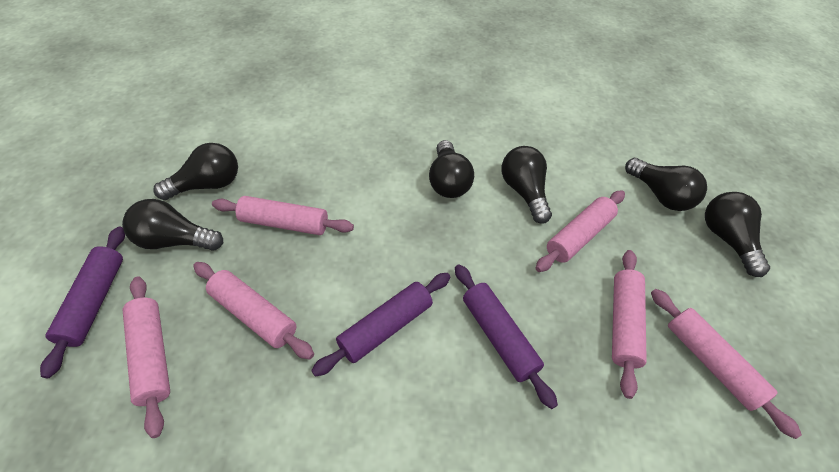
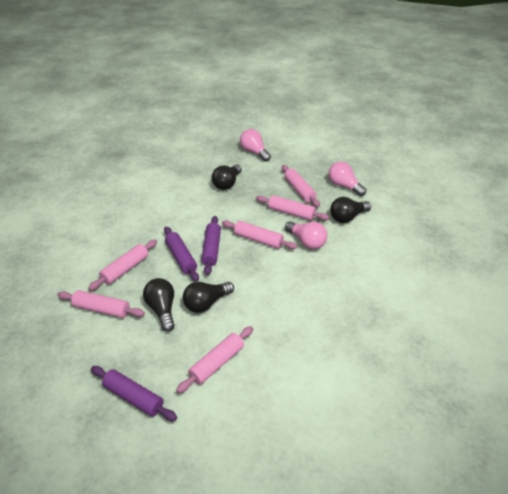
black light bulb: [122,199,223,251] [153,143,238,200] [429,140,474,198] [502,146,552,224] [625,158,707,211] [705,192,770,277] = 6 -> [143,278,175,332] [183,282,234,313] [212,164,242,190] [330,197,371,223] = 4
pink light bulb: none = 0 -> [240,129,271,162] [285,221,327,249] [328,162,366,196] = 3

